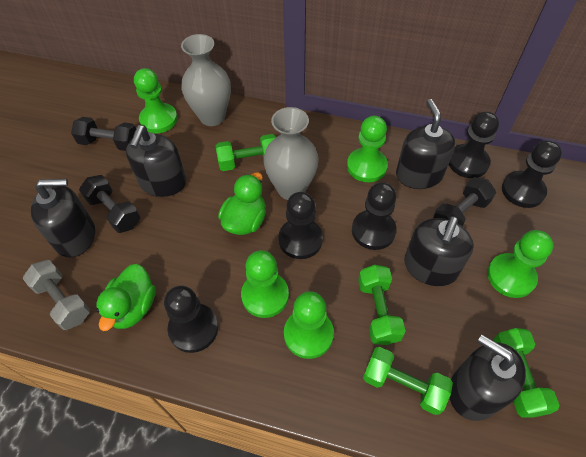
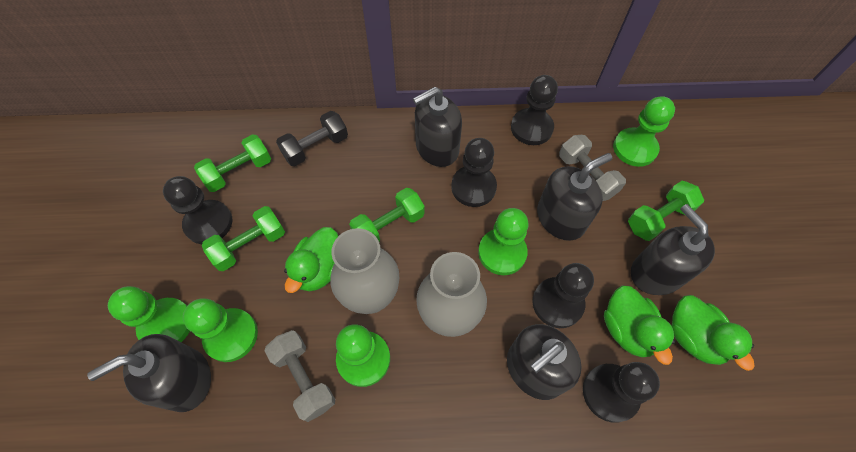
black dumbbell: [71,117,136,151] [79,175,140,233] [433,177,496,226] = 3 -> [276,111,348,166] = 1
green duck: [96,264,156,331] [218,172,266,235] = 2 -> [284,227,338,293] [604,285,675,365] [672,295,755,371] = 3
grey dumbbell: [23,260,90,330] = 1 -> [265,330,335,422] [559,135,626,201] = 2

